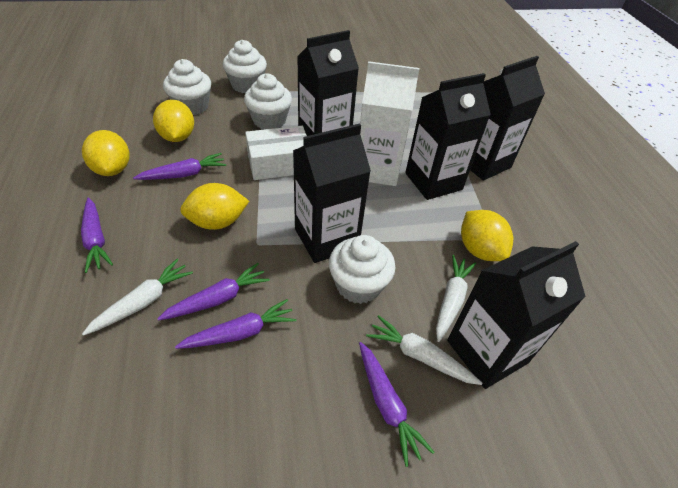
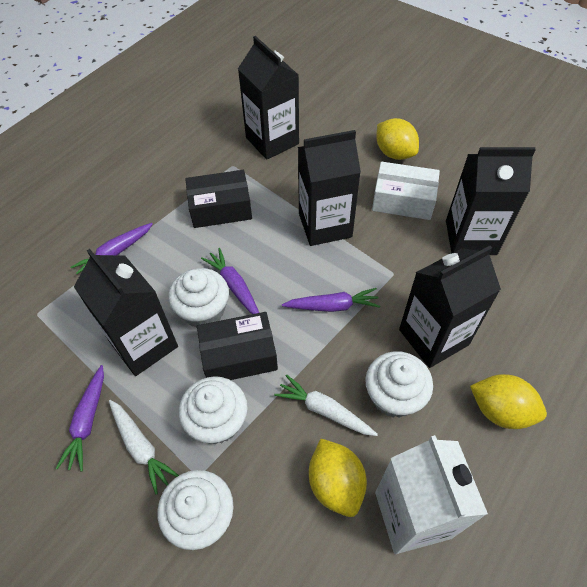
black box: none = 0 -> [185,170,252,228] [197,312,278,380] = 2
purple carrot: [81,198,113,273] [133,153,226,180] [157,263,270,321] [175,299,296,349] [359,342,435,467] = 5 -> [56,365,104,472] [70,223,153,274] [201,248,259,314] [282,288,380,312] = 4
white carrot: [82,259,193,336] [366,315,482,385] [436,255,476,342] = 3 -> [109,400,179,495] [274,374,378,436] = 2
yellow lemon: [82,130,129,176] [153,100,194,142] [180,183,249,230] [461,210,513,261] = 4 -> [309,439,367,517] [376,118,419,160] [470,374,547,429] = 3

